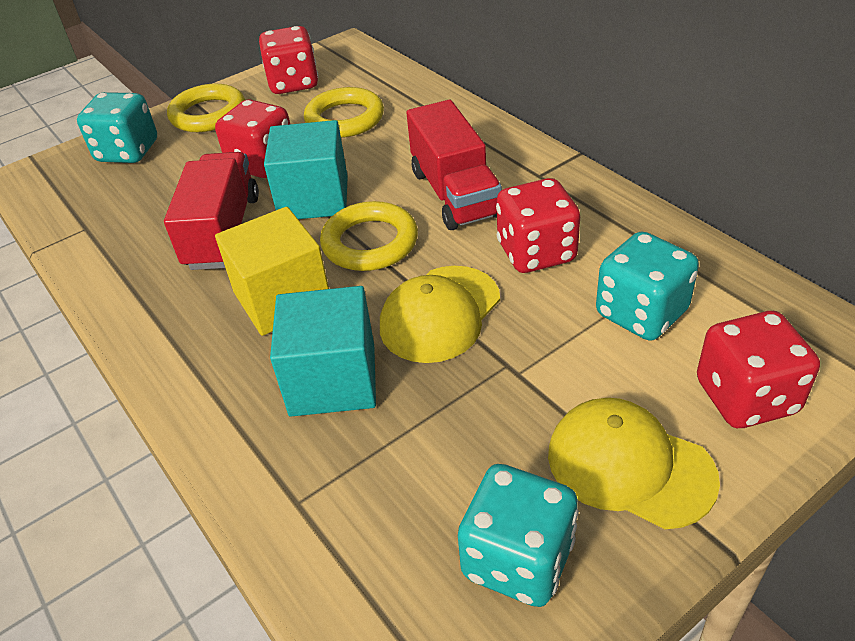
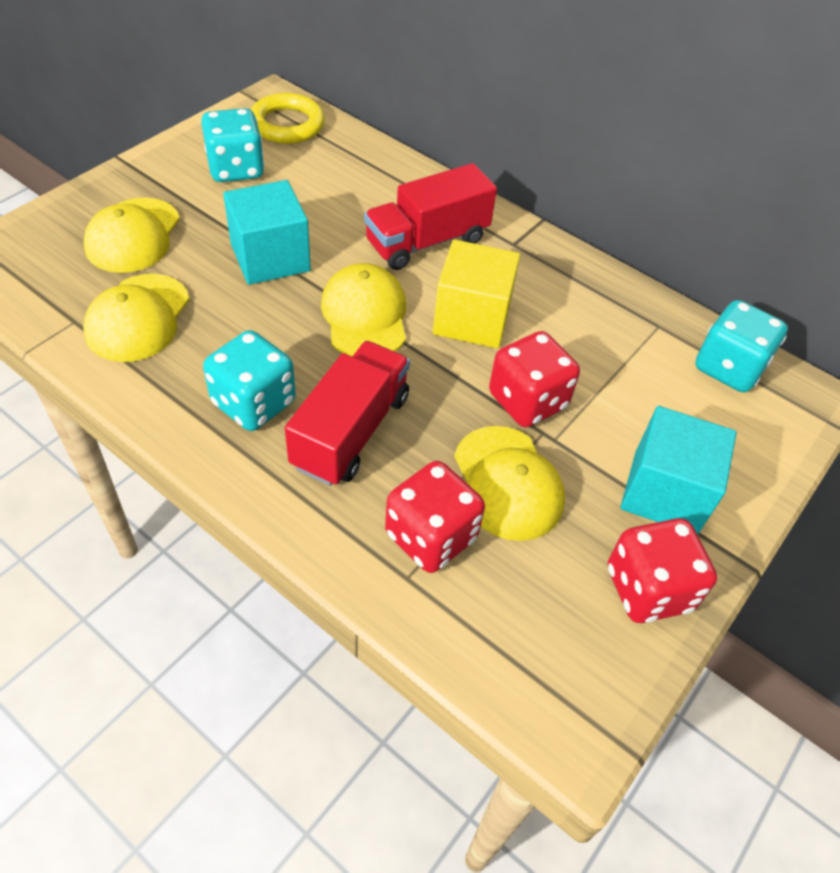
red dice: [215,99,290,178] [259,26,319,94] [496,178,580,273] [697,311,820,428] = 4 -> [385,461,485,573] [489,331,580,427] [608,518,717,623] = 3
yellow cap: [380,266,500,363] [548,398,720,529] = 2 -> [83,274,189,362] [84,197,180,273] [321,263,406,356] [454,426,565,541] = 4
yellow ring: [167,84,245,132] [304,87,384,138] [320,201,418,271] = 3 -> [250,93,325,144] = 1

